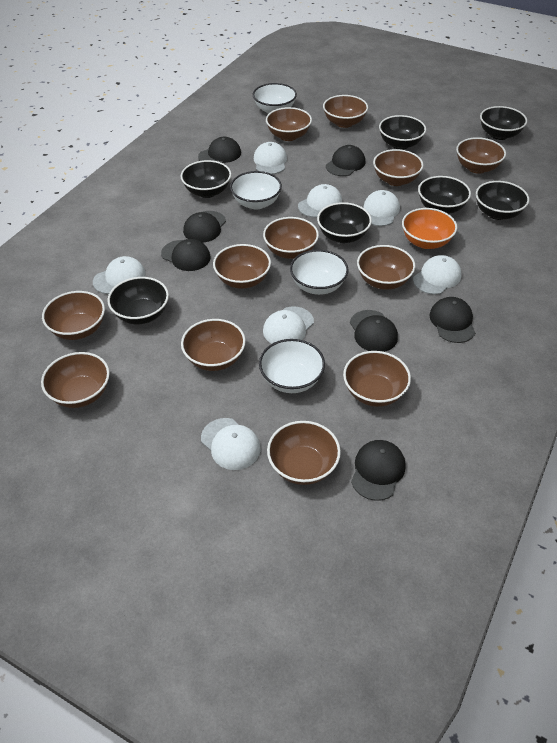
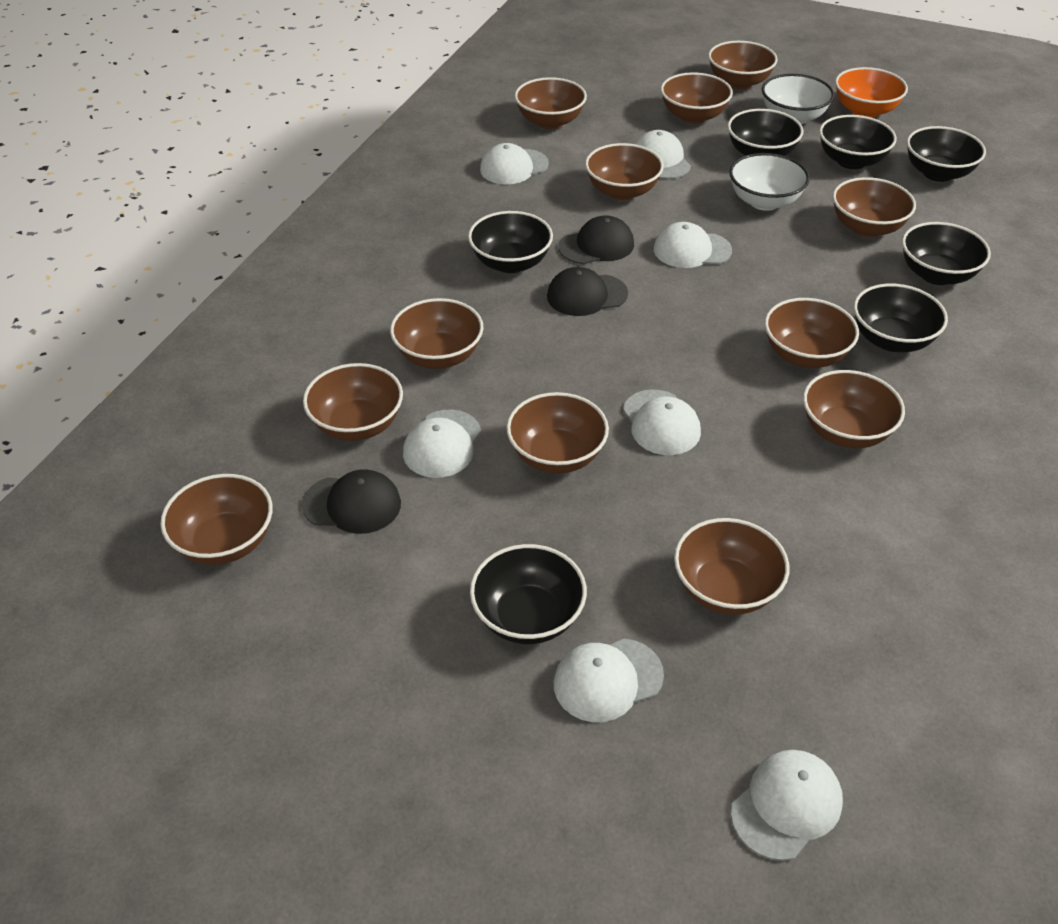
black cap: [161,239,211,271] [183,211,226,243] [198,137,241,163] [326,145,365,176] [350,310,398,352] [351,440,406,501] [430,297,475,343] = 7 -> [302,469,401,534] [547,267,628,316] [559,215,634,264] = 3
white bowl: [230,171,282,210] [253,83,297,114] [259,339,325,393] [290,250,349,295] = 4 -> [729,153,810,211] [762,74,835,124] = 2

